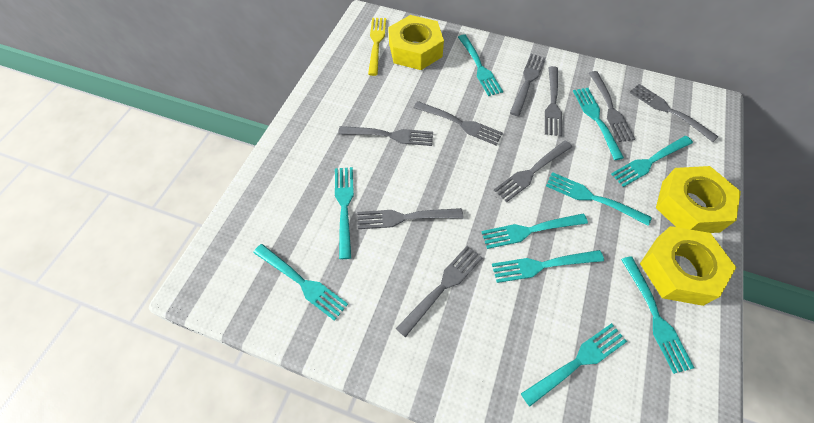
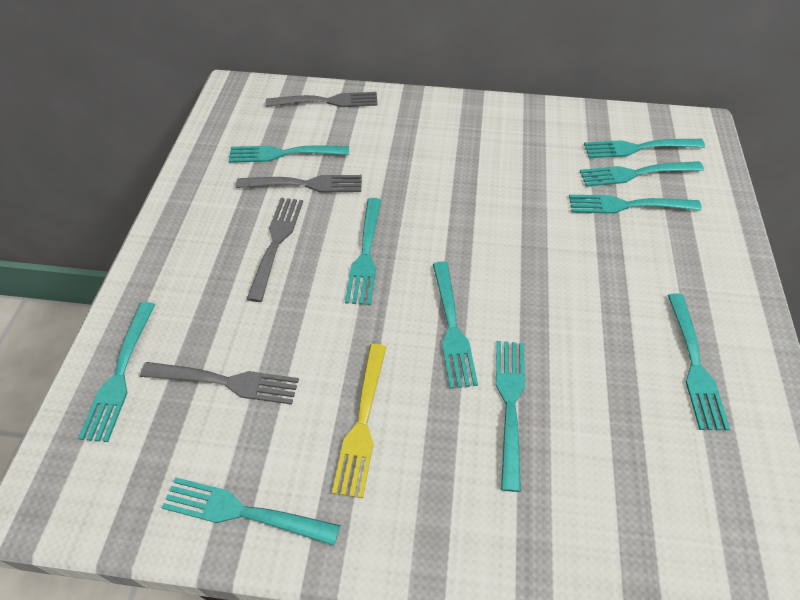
grey fork: [338,126,433,146] [357,208,463,229] [396,246,483,337] [414,101,503,145] [494,140,572,202] [510,54,546,116] [545,66,562,136] [589,71,635,142] [629,84,719,142] = 9 -> [140,362,299,405] [236,175,362,192] [247,198,303,302] [266,92,378,107] = 4
yellow nut: [388,15,444,70] [640,226,736,306] [656,166,741,233] = 3 -> none = 0

